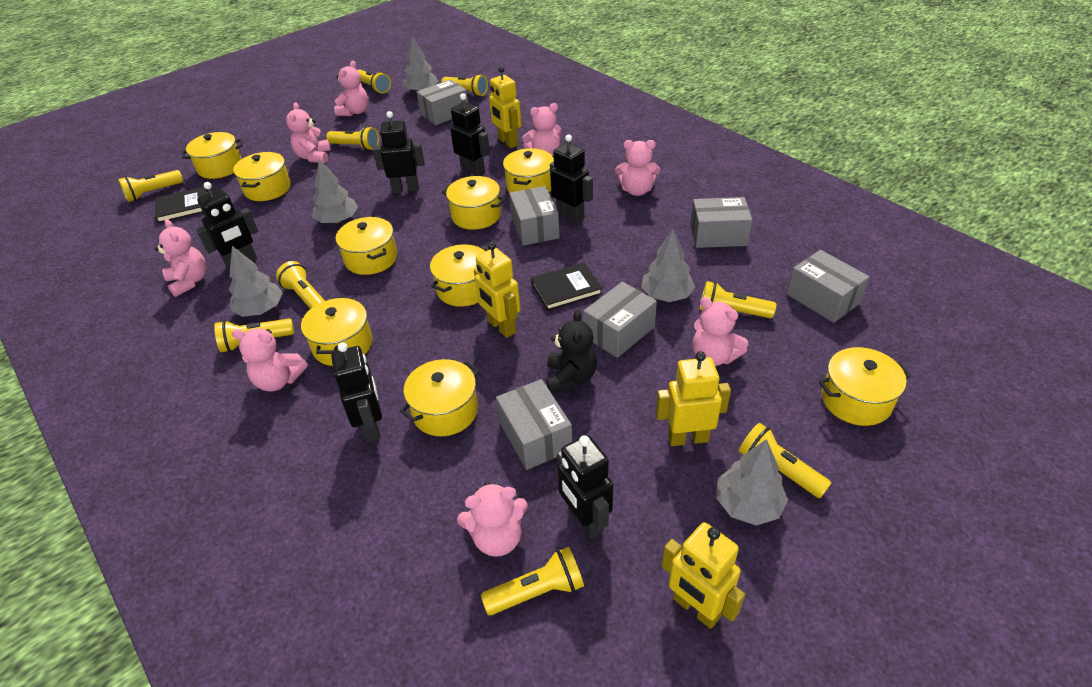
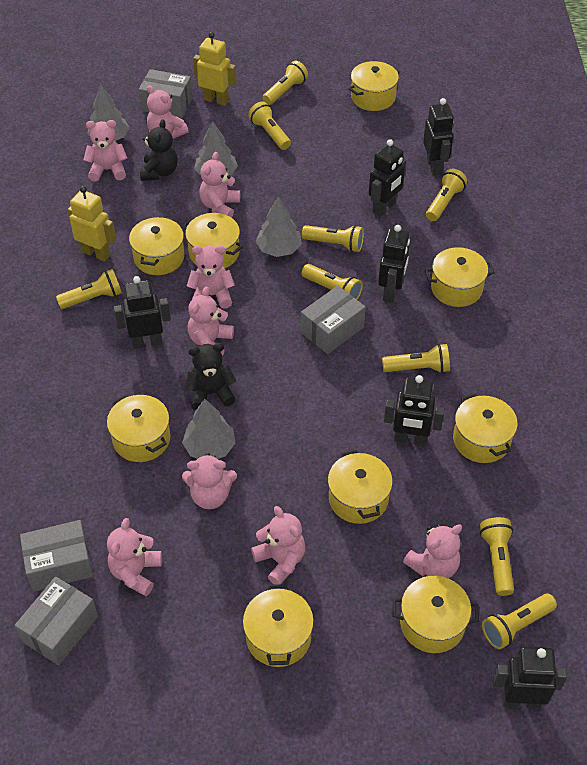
black book: [155,187,208,223] [531,263,602,311] = 2 -> none = 0
black teddy bear: [546,310,597,394] = 1 -> [140,119,177,181] [185,343,236,410] = 2
grey box: [417,80,468,125] [496,379,572,470] [509,186,560,246] [583,282,657,358] [690,197,752,248] [787,250,870,323] = 6 -> [15,577,98,665] [20,520,93,592] [138,69,193,118] [301,286,366,354] = 4
grey tree: [229,246,283,317] [312,159,358,223] [403,37,438,91] [641,229,695,302] [716,439,788,525] = 5 -> [87,85,130,141] [182,399,235,459] [194,121,238,176] [256,196,302,257] = 4
pink teddy bear: [154,219,207,297] [232,328,308,391] [286,103,331,163] [334,61,368,116] [457,482,528,557] [522,103,562,156] [615,140,660,196] [693,297,748,366] = 8 -> [84,120,127,182] [107,518,162,596] [147,85,189,139] [182,453,237,509] [187,246,235,309] [188,287,234,356] [199,152,240,218] [251,506,305,585] [403,524,462,578] = 9
yellow robot: [474,241,521,338] [489,66,521,148] [655,351,731,446] [662,522,745,629] = 4 -> [67,186,116,261] [193,32,237,106] = 2

